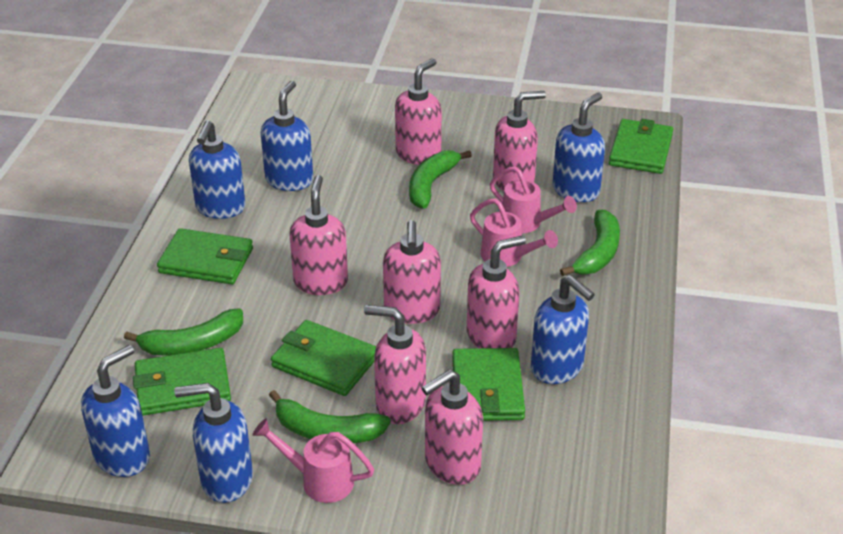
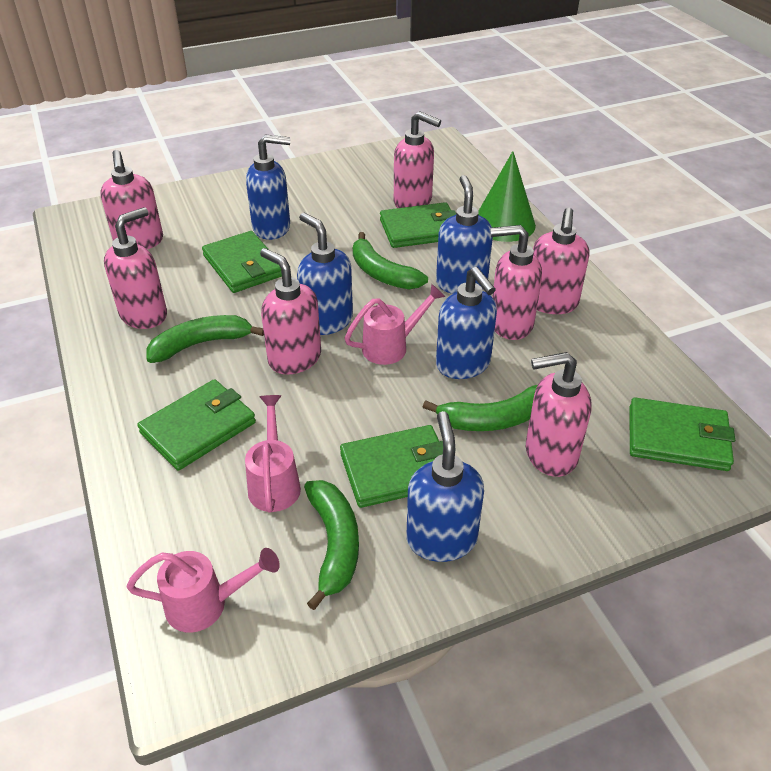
blue soap dispenser: [81,345,150,477] [174,383,253,503] [189,120,246,219] [261,81,313,191] [531,275,595,384] [552,93,605,202] = 6 -> [246,134,291,240] [297,213,353,335] [406,411,484,562] [436,175,493,294] [436,267,497,379] = 5
green cone: none = 0 -> [478,151,536,242] = 1

